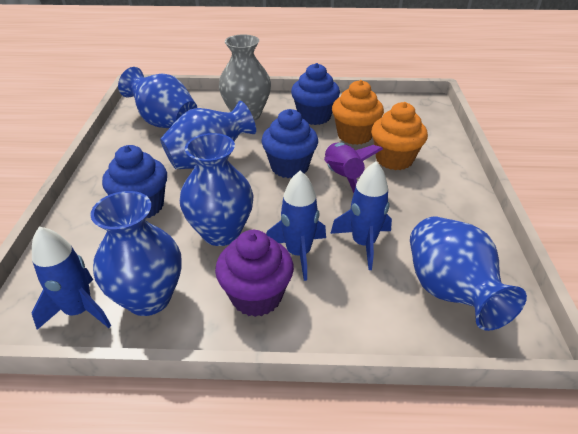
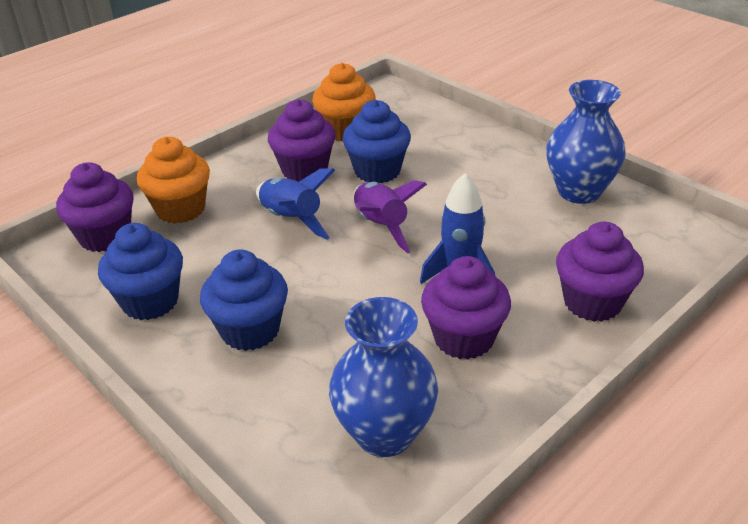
blue rocket: [32,226,111,330] [266,170,326,281] [330,161,392,270] = 3 -> [256,168,335,240] [420,173,495,284] = 2
blue vase: [90,191,182,316] [118,67,197,128] [160,101,256,169] [180,133,254,246] [410,217,527,331] = 5 -> [329,297,438,457] [546,80,626,204] = 2
grey vase: [219,34,271,121] = 1 -> none = 0
purple cupcake: [215,230,294,317] = 1 -> [56,162,134,252] [268,99,336,182] [421,256,511,360] [556,222,644,322] = 4

